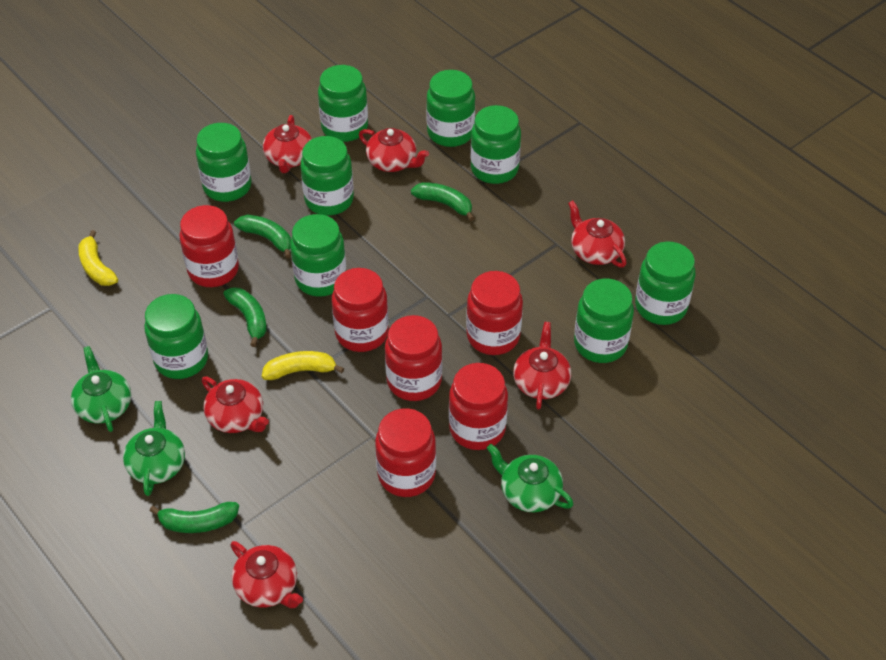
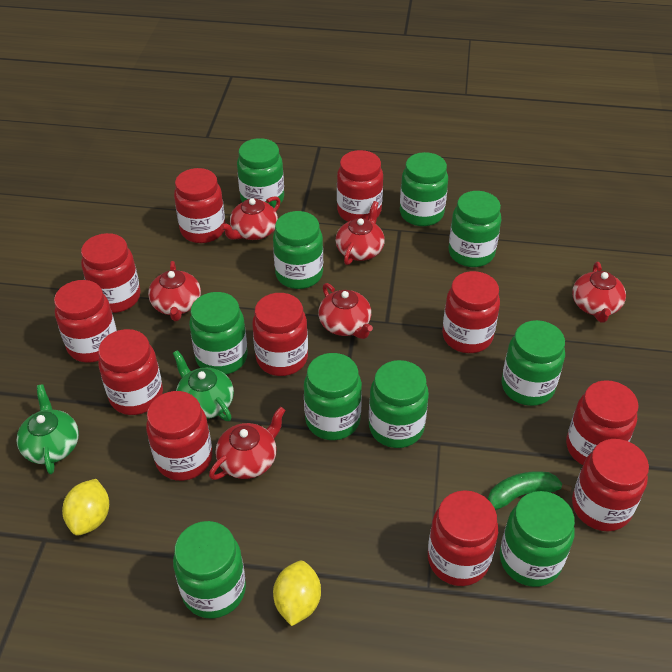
green banana: [150,502,239,533] [223,287,267,347] [234,215,291,258] [411,182,474,221] = 4 -> [488,471,572,510] = 1
green jar: [144,294,208,379] [196,123,252,202] [290,214,346,297] [300,136,354,216] [318,65,368,142] [426,70,475,147] [471,105,521,184] [574,279,634,363] [635,241,695,325] = 9 -> [173,521,246,619] [189,292,248,375] [237,138,284,208] [273,211,323,289] [304,353,362,440] [369,360,429,448] [400,152,448,226] [449,191,501,267] [500,491,575,587] [502,320,565,406] = 10
green teapot: [71,346,131,432] [123,401,185,496] [487,444,574,512] = 3 -> [16,384,79,474] [173,350,234,421] = 2
red jar: [180,205,239,287] [332,268,389,352] [375,408,436,497] [385,315,442,401] [449,363,508,450] [466,271,523,355] = 6 -> [54,280,117,363] [81,233,141,313] [98,329,163,415] [146,391,213,481] [174,168,225,243] [252,293,308,376] [337,150,383,222] [428,490,498,586] [442,271,500,353] [566,380,639,465] [572,439,649,531] = 11
yellow banana: [78,230,118,286] [262,351,344,380] = 2 -> none = 0
yellow lemon: none = 0 -> [62,479,109,536] [273,561,321,626] = 2

